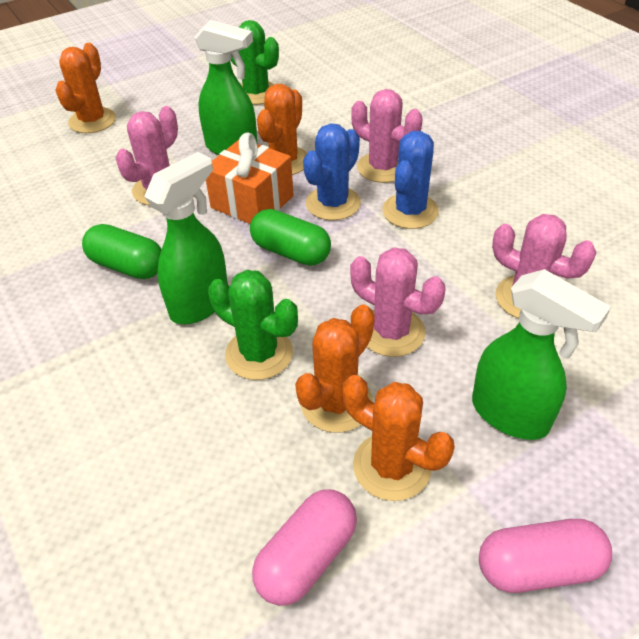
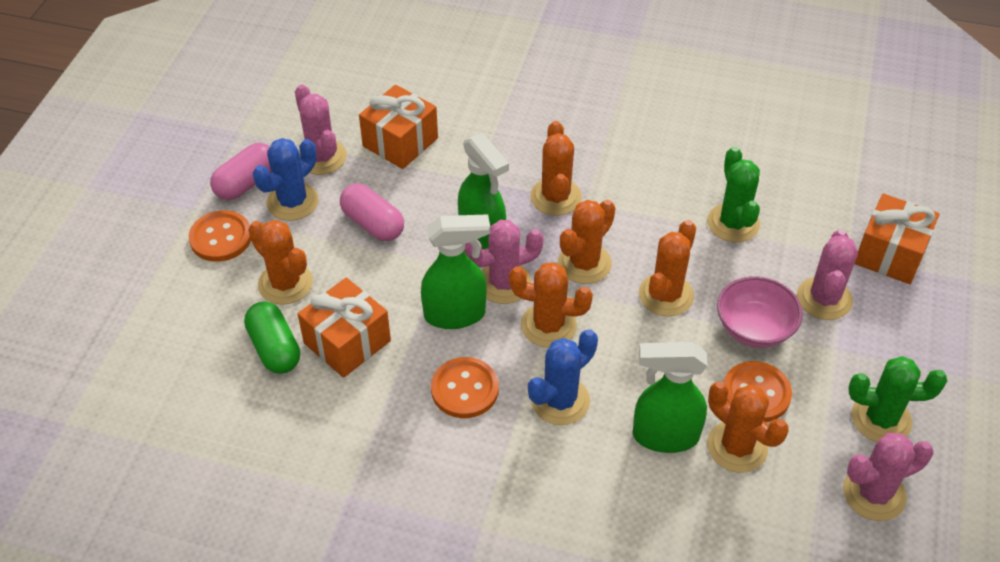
green capsule: [82,224,162,279] [250,209,331,266] = 2 -> [244,302,300,374] = 1
orange button: none = 0 -> [189,210,251,262] [431,357,499,418] [724,361,792,422] = 3
orange cactus: [55,43,116,133] [257,84,307,175] [295,305,375,433] [343,375,455,501] = 4 -> [248,220,313,305] [509,262,593,348] [530,121,582,216] [558,200,615,284] [639,220,696,316] [707,382,789,473] = 6
orange gift: [206,133,294,224] = 1 -> [298,278,391,378] [359,85,438,169] [855,193,940,284] = 3
pink bowl: none = 0 -> [717,276,803,348] = 1

